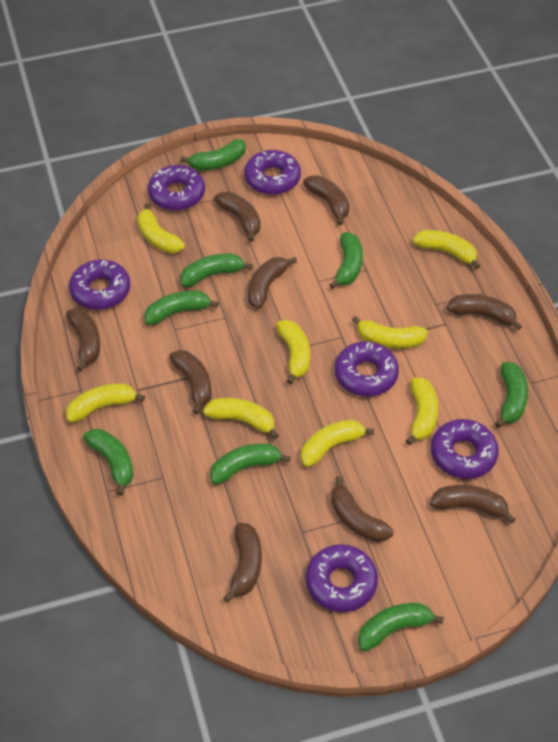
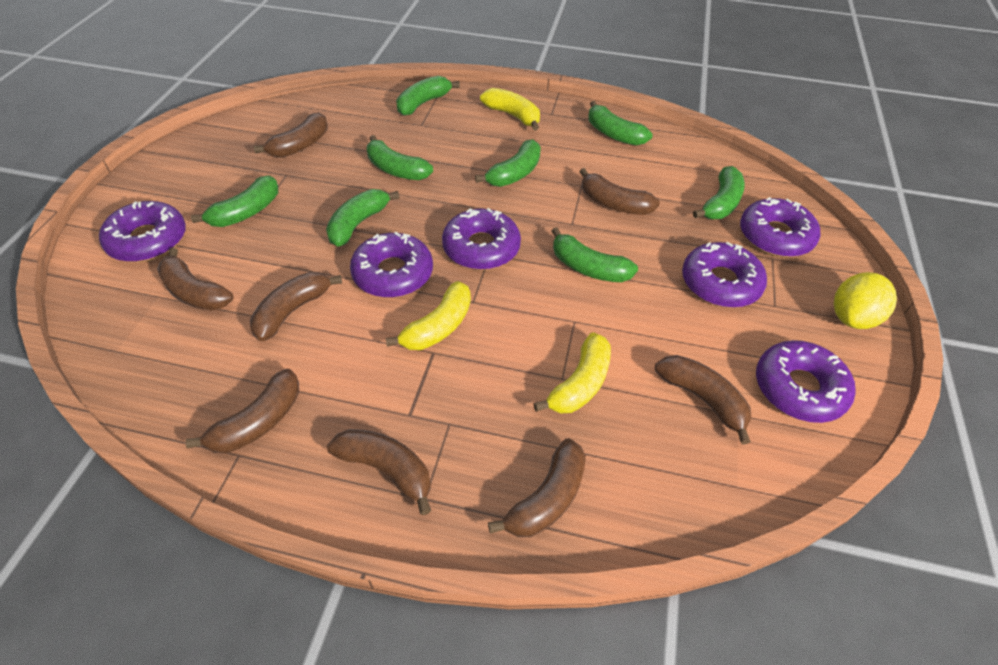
brown banana: [66,308,100,371] [169,350,212,414] [214,191,261,242] [223,523,262,603] [248,257,297,308] [303,175,349,225] [331,476,394,542] [430,485,516,524] [447,294,522,330] = 9 -> [157,248,234,310] [185,369,299,453] [250,272,342,341] [254,112,328,158] [327,429,431,515] [488,438,586,537] [579,168,660,215] [655,355,752,444] = 8
yellow banana: [66,383,145,423] [137,203,185,253] [203,398,279,440] [276,320,310,384] [301,420,374,467] [352,316,428,349] [406,377,438,445] [413,230,480,269] = 8 -> [386,281,471,350] [480,88,540,131] [534,332,611,414] = 3
yellow lemon: none = 0 -> [834,272,897,329] = 1

